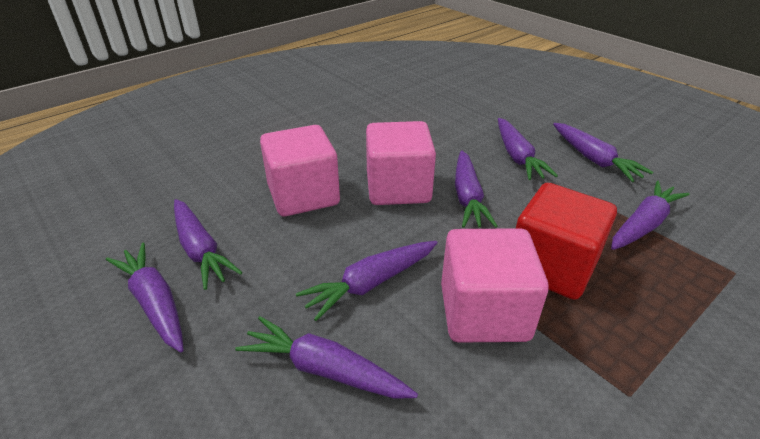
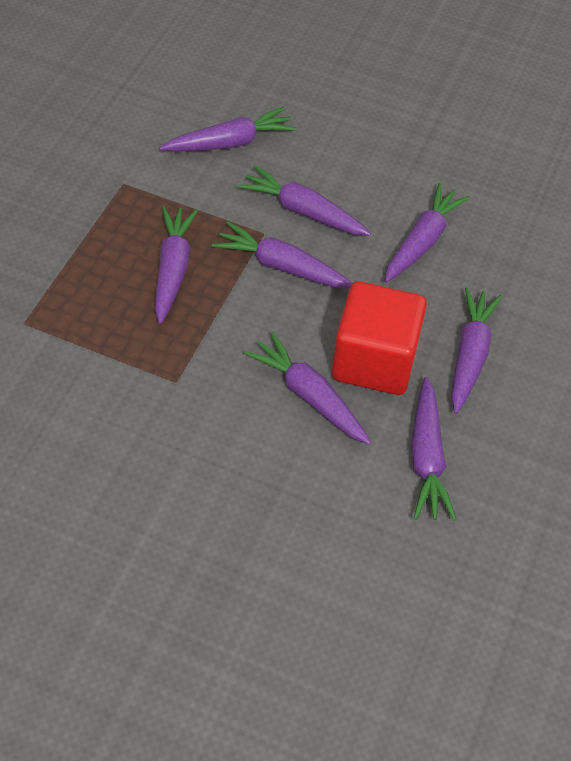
pink cube: [260,125,340,216] [366,121,436,205] [441,228,549,343] = 3 -> none = 0

